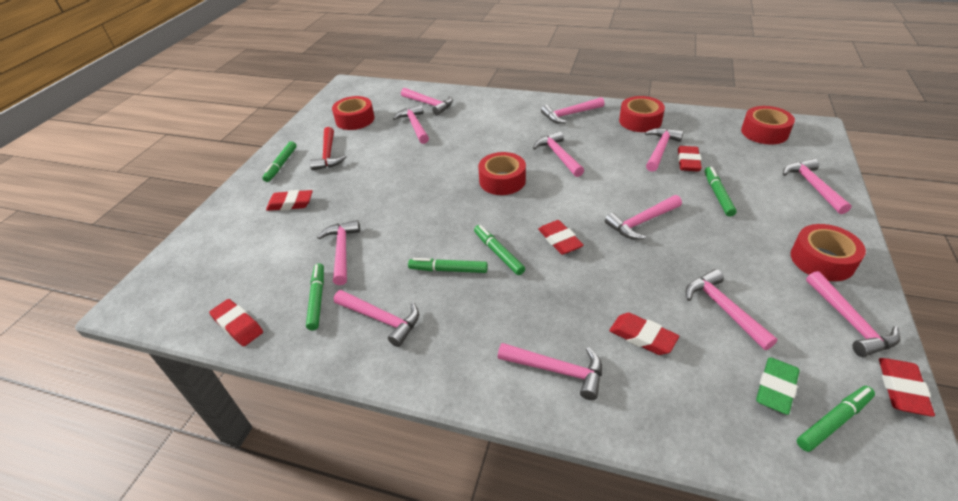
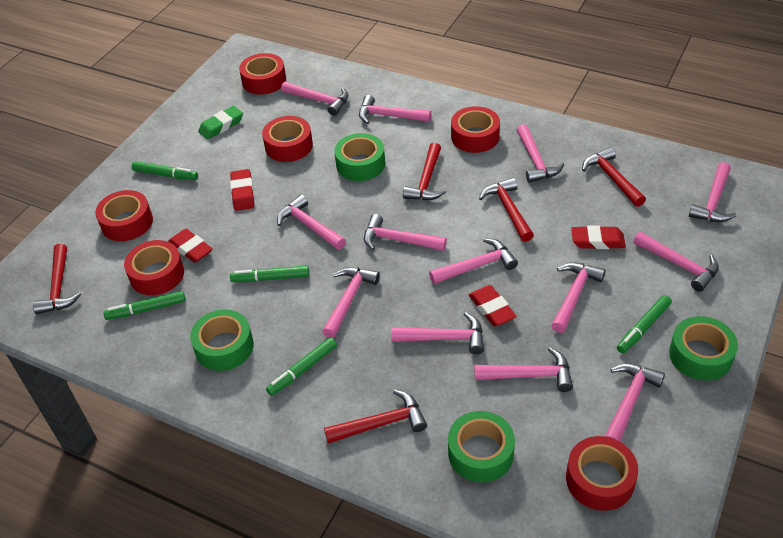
green marker: [262,141,297,182] [306,263,324,330] [408,258,488,273] [474,225,525,275] [705,167,737,217] [797,386,875,452] = 6 -> [103,291,186,320] [132,161,198,180] [230,266,309,282] [266,337,337,396] [617,295,672,353] = 5
green tape: none = 0 -> [190,309,254,371] [334,133,385,181] [448,411,515,483] [669,316,738,381] = 4
pink hammer: [317,220,360,285] [334,290,419,347] [393,104,429,144] [401,88,453,115] [498,343,602,400] [533,131,584,177] [541,97,604,123] [605,195,682,239] [645,128,684,172] [686,269,777,350] [783,159,852,214] [806,271,900,357] = 12 -> [277,194,346,250] [281,82,348,116] [322,267,380,338] [359,95,431,124] [364,214,447,251] [391,312,484,354] [429,238,518,284] [474,347,573,392] [517,124,564,183] [551,262,606,333] [605,363,665,442] [633,232,719,292] [689,162,736,222] = 13
red eraser: [209,299,263,347] [266,190,313,211] [538,220,584,255] [609,313,679,355] [678,146,702,171] [879,358,935,417] = 6 -> [168,229,213,263] [230,169,254,211] [469,285,517,326] [571,225,626,249] = 4
red hammer: [309,127,347,171] = 1 -> [33,244,81,314] [324,389,427,444] [403,143,446,200] [479,178,534,242] [582,147,646,207] = 5
red tape: [332,96,375,130] [478,152,526,195] [619,96,665,132] [741,106,795,144] [790,224,866,281] = 5 -> [95,190,153,241] [124,240,184,295] [239,53,286,95] [262,116,313,162] [451,106,500,153] [566,436,638,511] = 6

